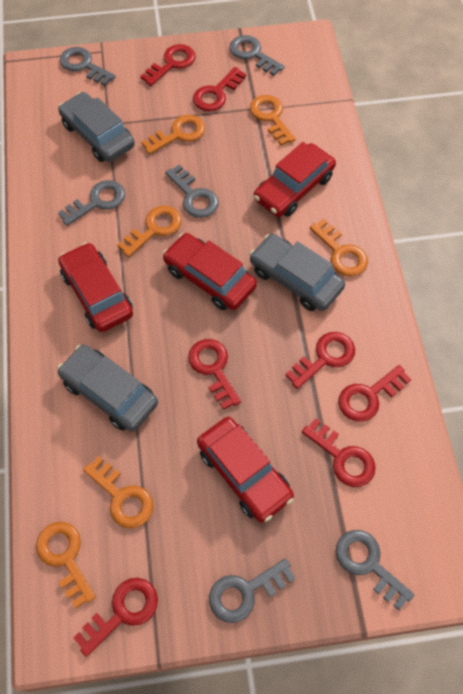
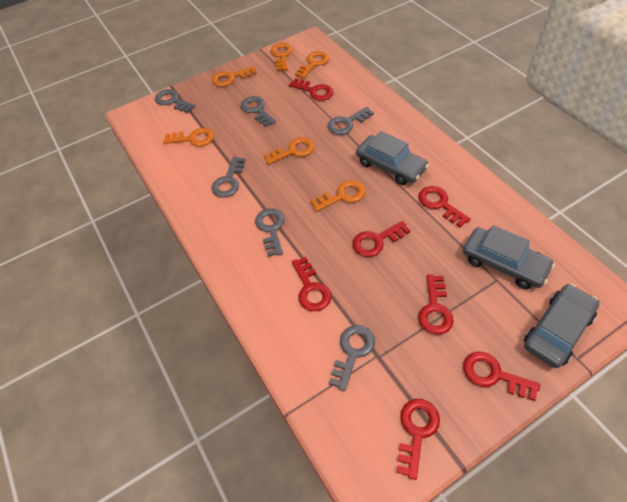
red car: [58,243,133,332] [163,233,257,310] [197,417,294,522] [254,142,336,217] = 4 -> none = 0

